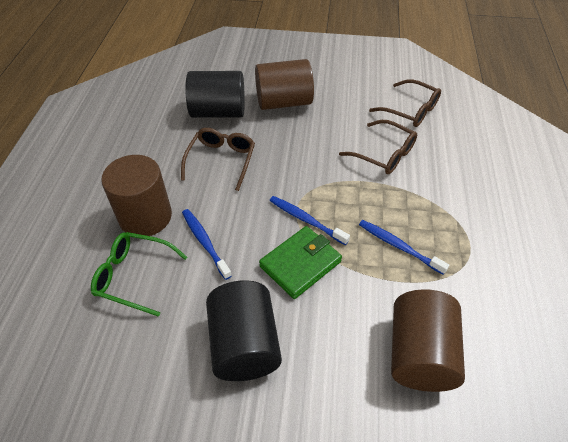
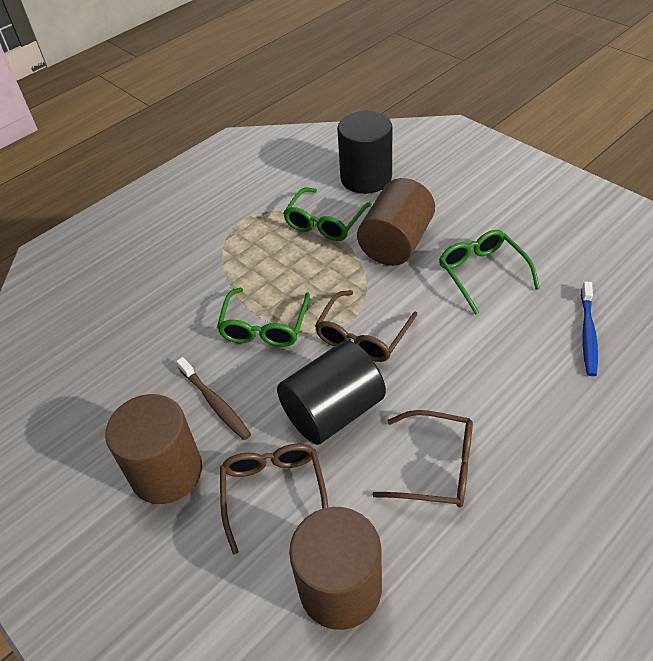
blue toothbrush: [182,209,232,280] [269,196,350,245] [359,220,449,275] = 3 -> [581,281,598,376] = 1
brown toothbrush: none = 0 -> [176,357,251,440] = 1
green glasses: [91,232,188,317] = 1 -> [217,288,310,347] [283,188,372,241] [439,230,540,315] = 3
green wallet: [259,226,342,299] = 1 -> none = 0

